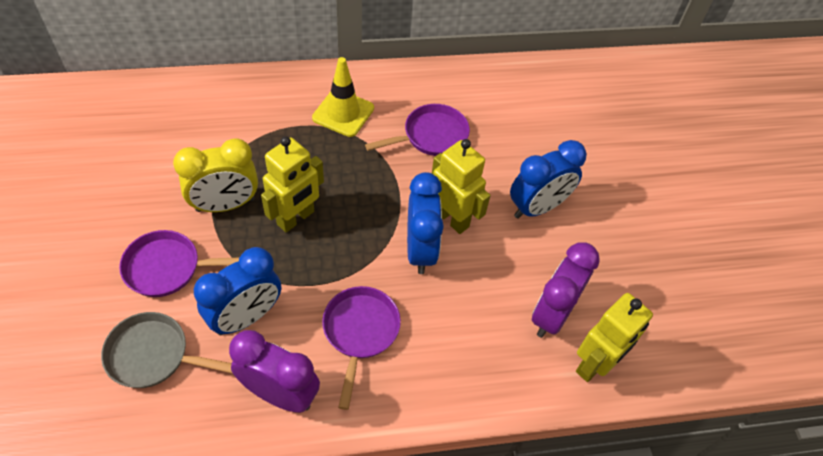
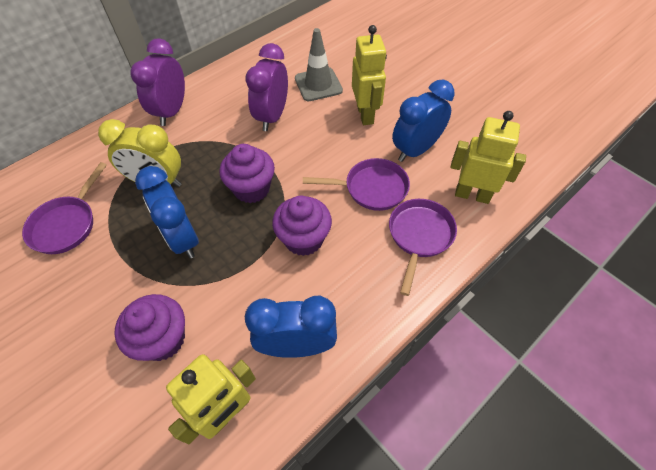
grey pan: [101,312,233,388] = 1 -> none = 0
grey traffic cone: none = 0 -> [295,28,343,101] = 1
purple cupcake: none = 0 -> [114,294,185,361] [219,144,275,203] [272,196,332,256] = 3
yellow traffic cone: [312,57,374,137] = 1 -> none = 0

